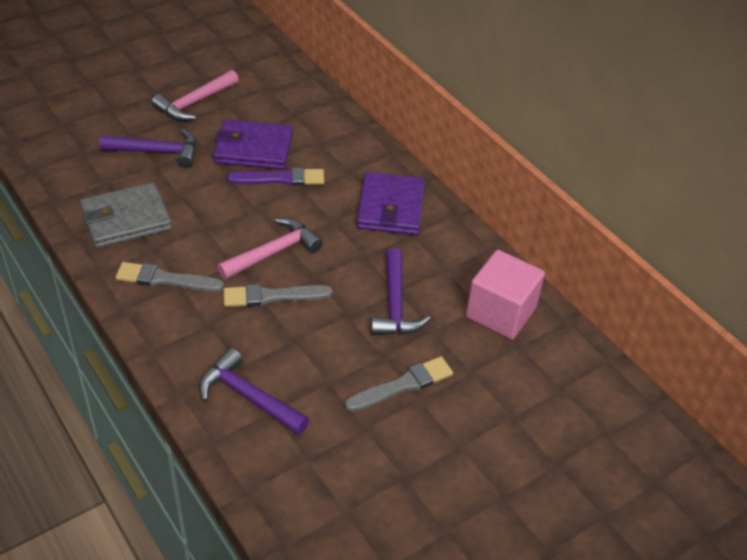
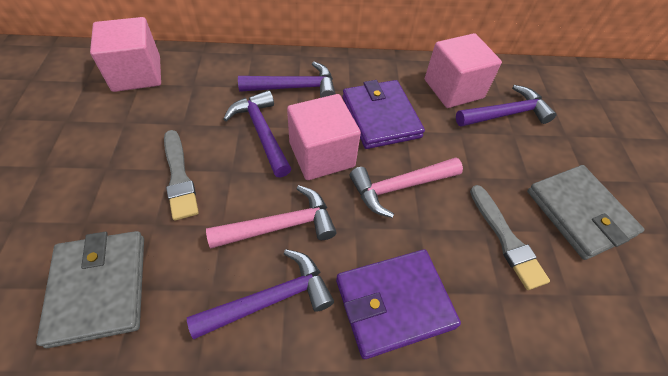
grey brush: [115,262,224,292] [223,284,333,307] [345,356,453,412] = 3 -> [164,130,199,221] [470,185,550,290] = 2
grey wallet: [80,183,172,248] = 1 -> [36,231,144,348] [527,165,644,260] = 2
pink cube: [466,250,545,340] = 1 -> [90,17,161,92] [287,94,361,180] [425,33,502,108] = 3
purple brush: [227,168,324,186] = 1 -> none = 0
purple hammer: [99,129,196,168] [199,348,309,435] [371,248,430,335] = 3 -> [187,249,334,340] [223,90,292,177] [238,62,336,98] [456,85,556,127] = 4

